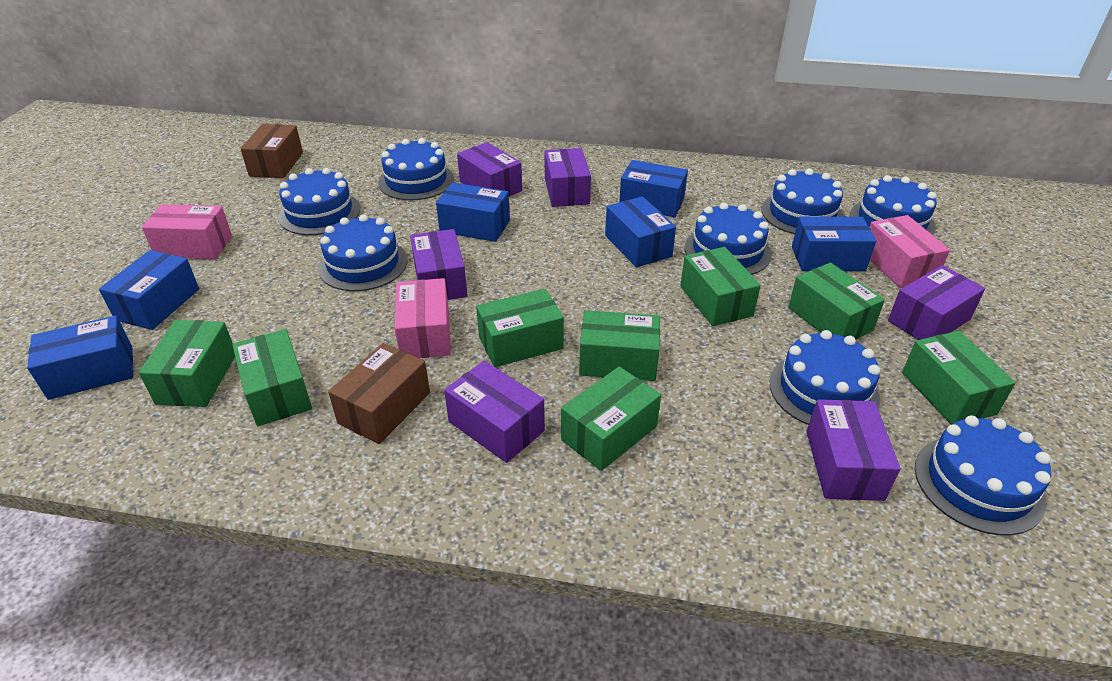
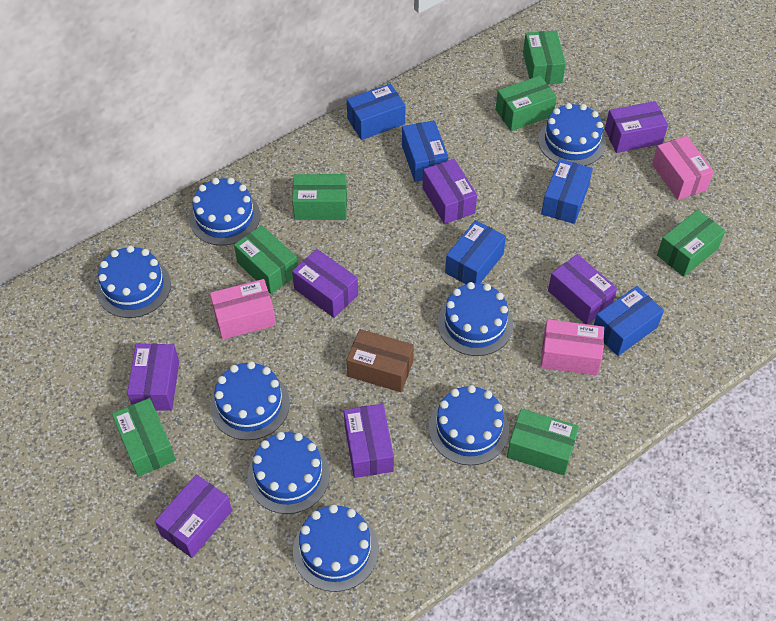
blue box: [27,315,133,400] [99,250,199,330] [436,182,510,242] [605,196,676,267] [619,160,688,217] [792,217,876,271] = 6 -> [347,84,405,140] [402,120,448,182] [445,220,506,284] [541,159,593,224] [594,286,664,356] = 5
brown box: [240,124,303,178] [328,343,430,444] = 2 -> [347,329,414,392] = 1
green box: [139,320,235,407] [232,329,312,426] [476,289,564,367] [561,366,661,471] [579,310,660,381] [680,247,761,326] [788,263,885,340] [902,331,1016,425] = 8 -> [112,398,176,477] [234,225,298,294] [292,174,347,220] [495,76,557,131] [507,409,579,475] [523,31,566,84] [657,210,725,277] = 7
purple box: [410,229,468,300] [444,361,545,463] [457,142,522,197] [544,148,591,207] [807,399,901,501] [888,265,985,340] = 6 -> [127,344,179,411] [155,474,232,558] [292,249,358,318] [344,404,394,478] [422,159,477,224] [548,254,617,324] [605,101,668,153] = 7

